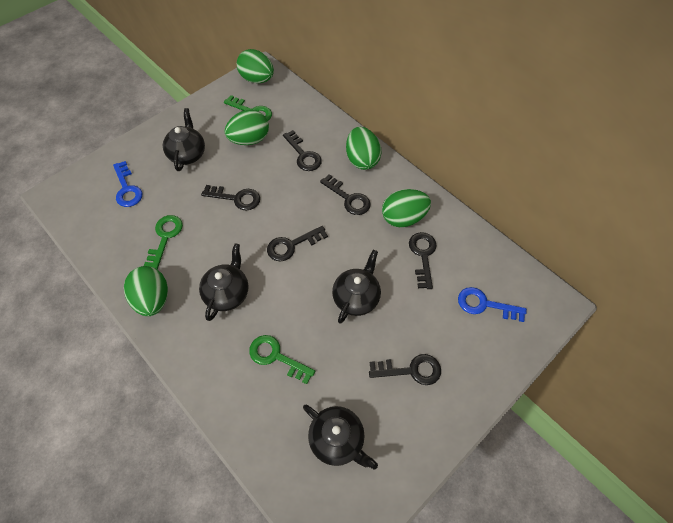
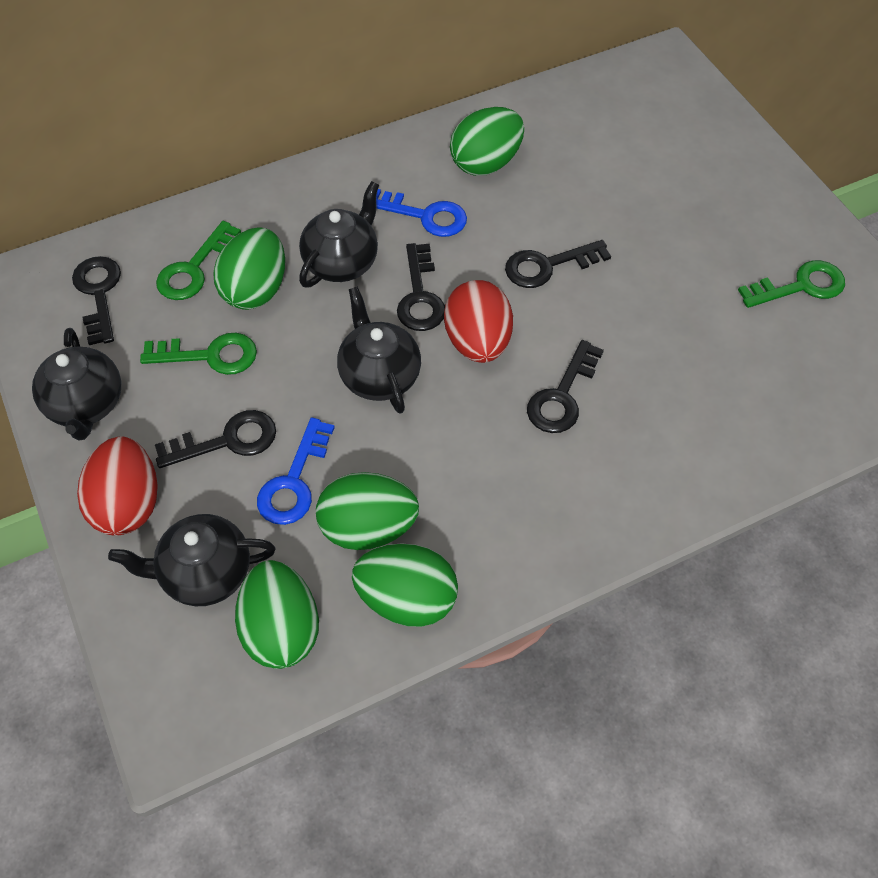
black key: [201,185,260,211] [267,226,328,261] [283,130,322,171] [320,174,371,215] [369,354,441,385] [409,232,437,289] = 6 -> [72,256,121,345] [155,410,276,468] [397,243,445,331] [505,240,611,288] [527,340,604,433] = 5
red egg: none = 0 -> [77,436,158,536] [444,280,513,363] = 2

